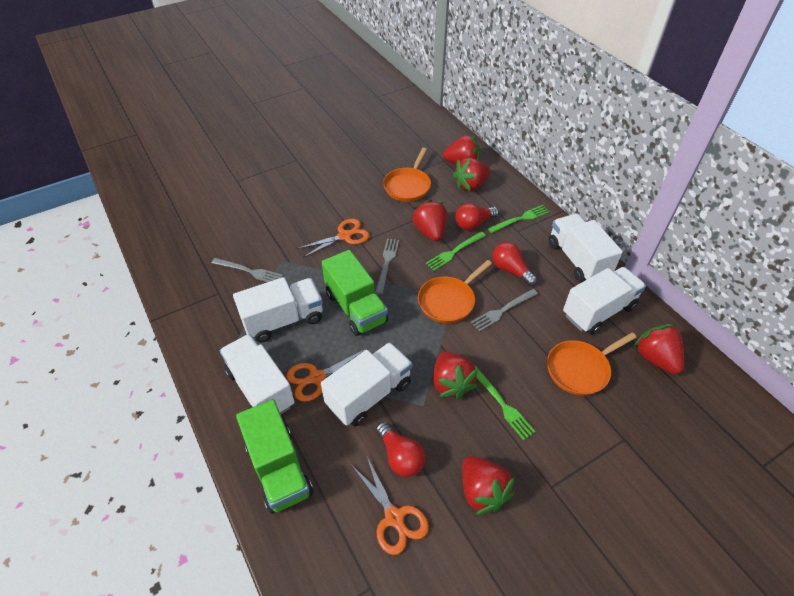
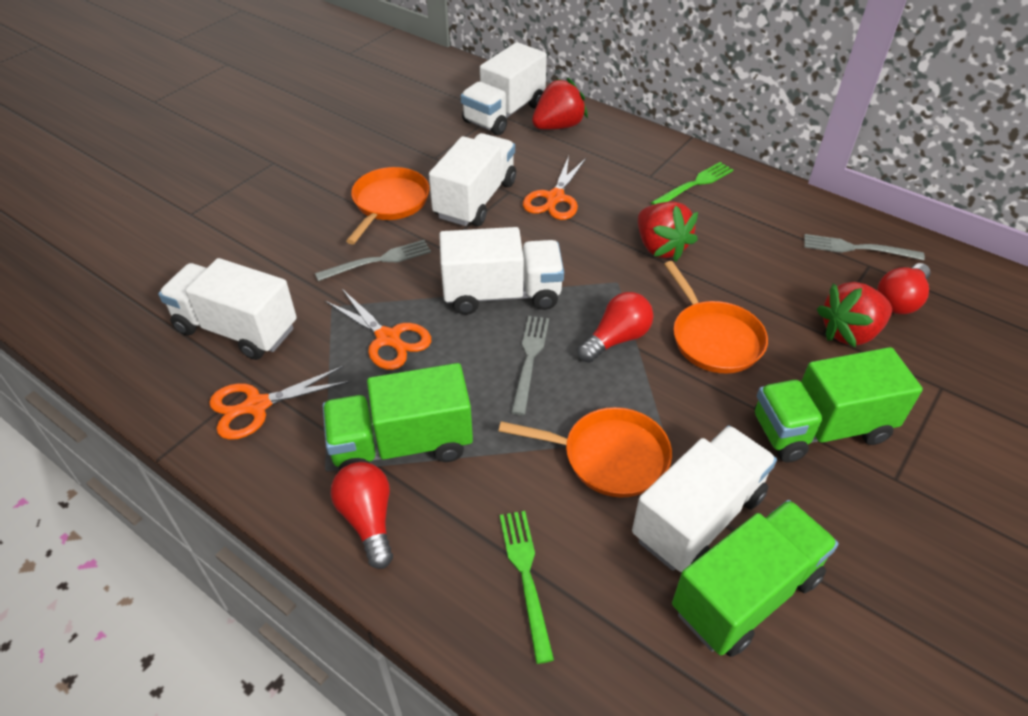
green fork: [426,231,486,271] [475,366,536,440] [488,205,550,233] = 3 -> [500,511,554,664] [651,162,733,205] = 2
green truck: [236,399,313,514] [322,250,388,336] = 2 -> [322,363,473,471] [672,500,839,657] [755,347,923,463] = 3
red strawberry: [412,199,447,241] [433,351,478,400] [443,135,480,164] [453,158,490,191] [462,456,515,515] [634,324,684,374] = 6 -> [532,78,588,130] [638,201,698,262] [817,282,892,348] = 3

